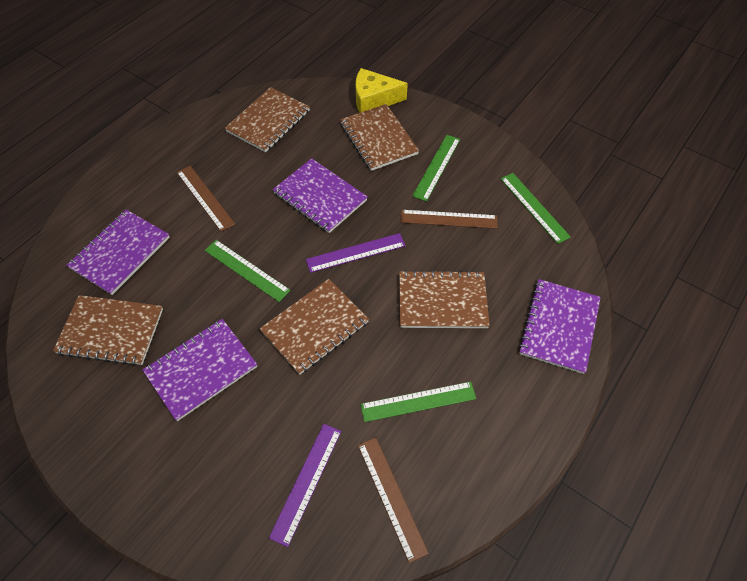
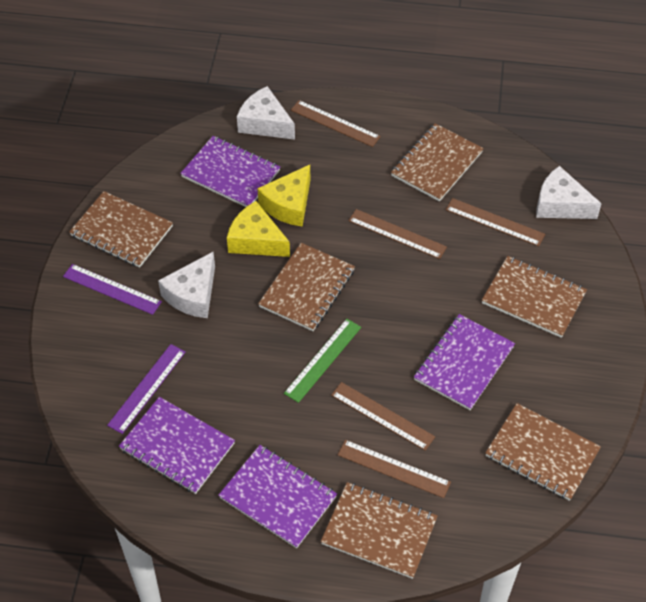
brown notebook: [53,295,163,366] [225,87,310,152] [259,279,369,375] [340,104,419,171] [399,270,490,328] = 5 -> [69,191,173,268] [258,243,355,331] [321,482,438,579] [391,123,484,202] [482,256,587,338] [485,403,601,501] = 6
brown ruler: [177,166,235,232] [358,437,429,563] [401,210,498,229] = 3 -> [291,100,381,147] [331,382,435,451] [338,440,451,498] [348,209,447,259] [446,198,545,246] = 5
green ruler: [205,240,291,302] [360,382,476,422] [412,135,460,202] [500,173,571,244] = 4 -> [284,319,361,403] = 1
white cheese: none = 0 -> [158,252,215,318] [237,86,295,140] [536,166,602,219] = 3
yellow cheese: [356,68,408,113] = 1 -> [227,201,290,257] [257,165,310,227] = 2

